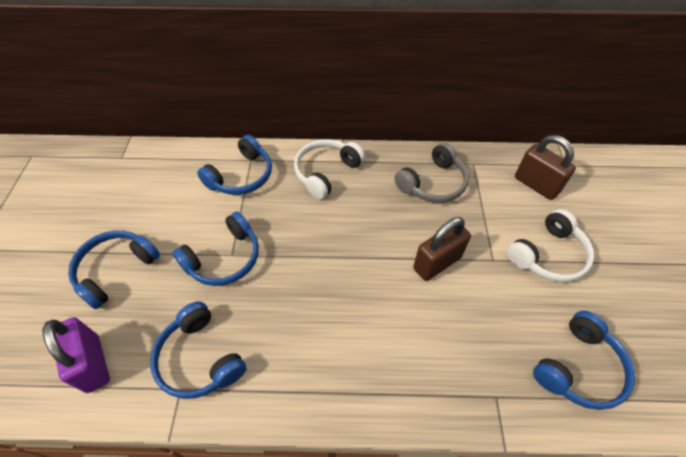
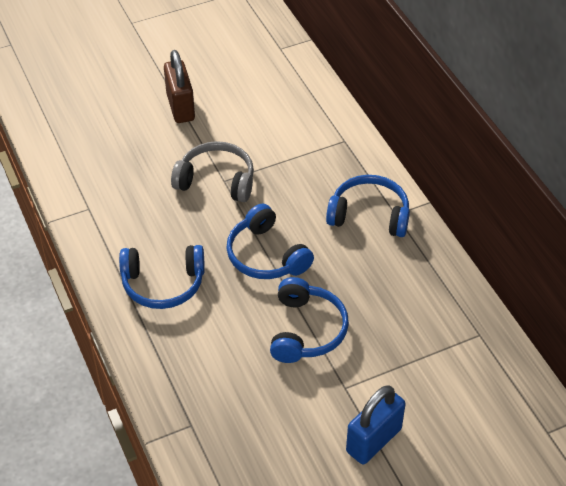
blue headphones: [68,230,160,309] [150,301,246,399] [173,211,259,286] [197,135,272,195] [533,311,635,410] = 5 -> [119,245,205,309] [226,204,314,279] [270,277,349,363] [326,175,410,237] = 4
blue padlock: none = 0 -> [346,385,406,464] = 1
brown padlock: [413,217,471,281] [515,135,576,200] = 2 -> [164,50,195,123] = 1
purple padlock: [42,317,110,393] = 1 -> none = 0
white headphones: [294,139,365,199] [507,209,594,282] = 2 -> none = 0

